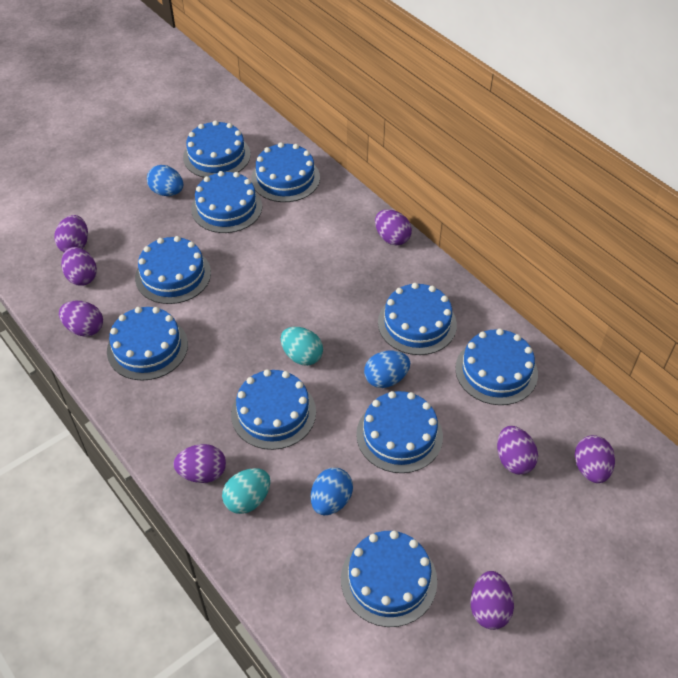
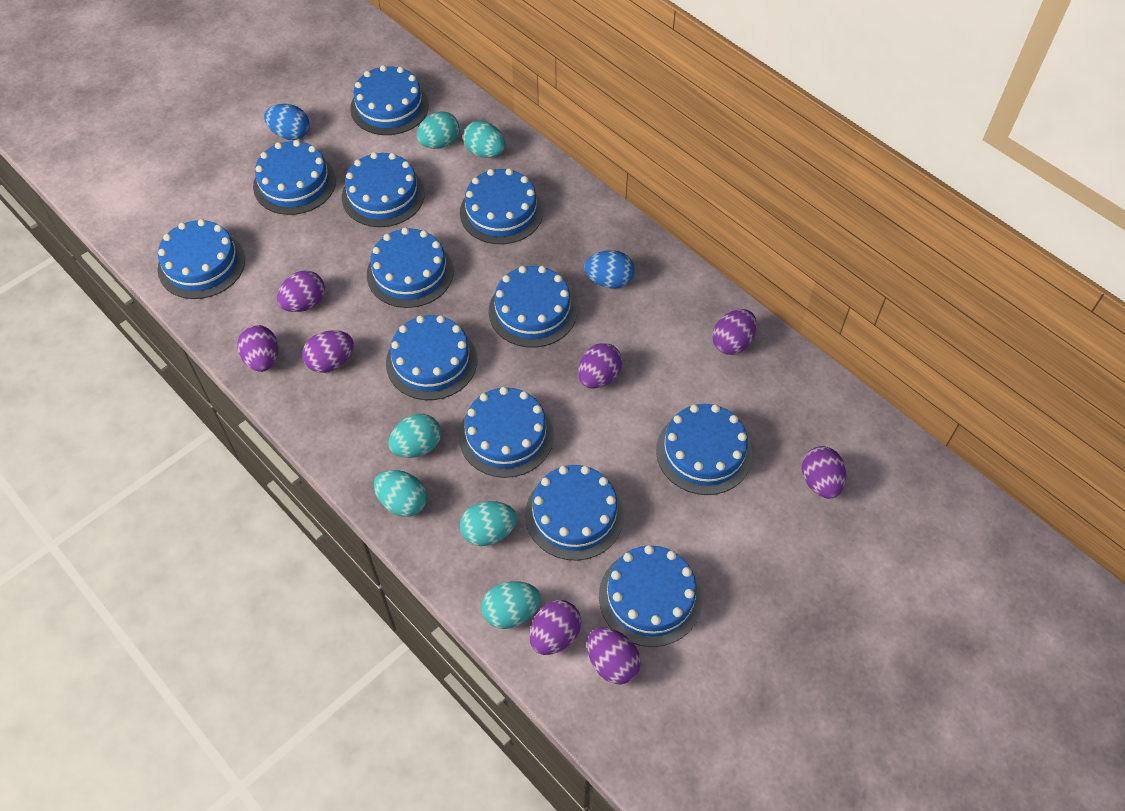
blue cake: [107,307,188,381] [135,236,211,304] [183,120,251,178] [191,171,262,233] [231,369,316,450] [251,142,320,202] [341,531,437,627] [356,391,443,473] [378,283,457,355] [455,329,538,405] = 10 -> [157,219,245,299] [253,140,336,215] [342,152,425,227] [350,65,429,135] [367,227,453,308] [386,315,477,400] [459,387,554,478] [460,168,543,244] [489,266,577,347] [525,465,624,561] [599,545,702,647] [656,404,752,495] = 12
blue egg: [147,165,183,196] [311,468,353,515] [364,351,410,388] = 3 -> [264,104,309,140] [584,250,634,289] = 2
turquoise egg: [222,468,270,514] [281,327,323,366] = 2 -> [374,470,427,517] [388,414,441,458] [417,111,460,149] [460,501,517,546] [463,121,505,158] [481,581,541,629] = 6

